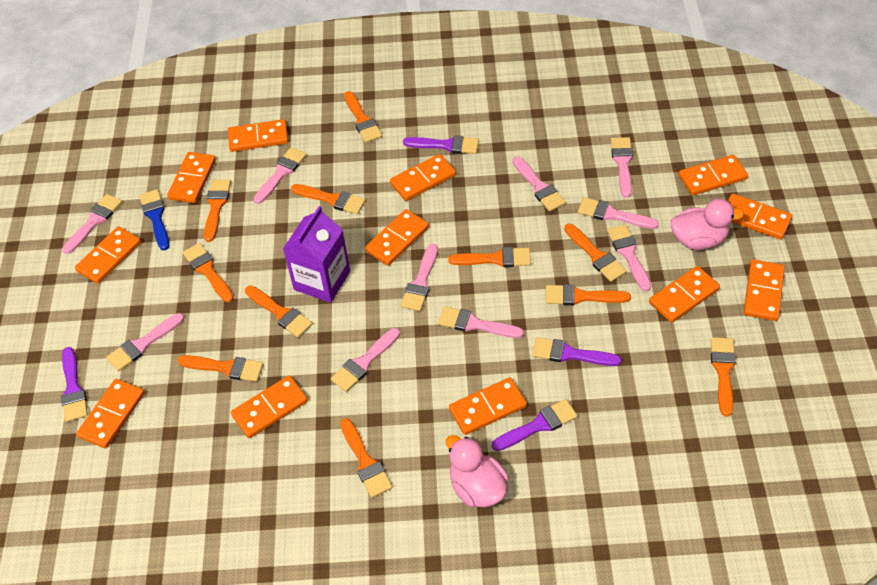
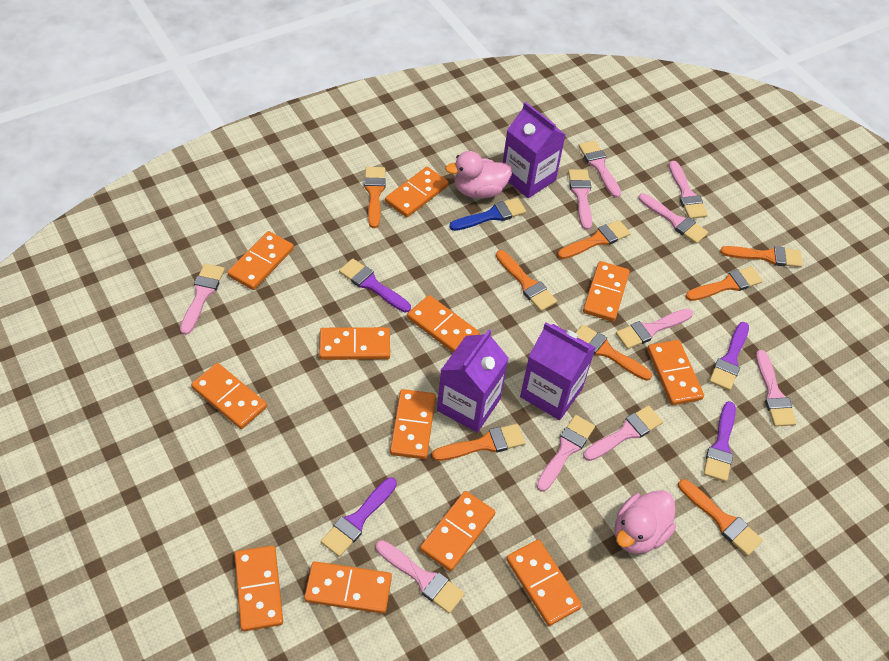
orange brush: [177,355,263,382] [183,243,233,302] [204,180,231,242] [245,286,312,337] [291,184,366,214] [340,418,392,498] [344,91,382,143] [448,247,531,267] [546,284,631,305] [564,224,627,282] [711,337,736,417] = 11 -> [364,167,386,228] [432,424,525,461] [496,250,557,311] [558,220,631,259] [576,324,652,381] [678,479,763,556] [685,266,763,301] [720,246,803,267] = 8
purple carton: [283,206,350,303] = 1 -> [437,329,509,433] [503,102,566,198] [520,322,596,420] = 3

